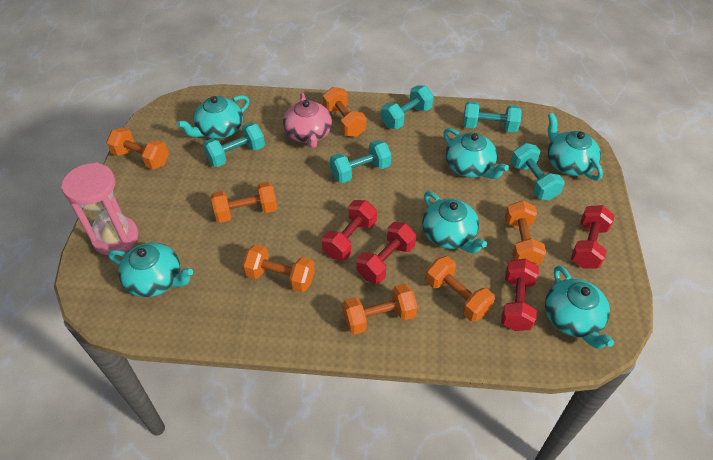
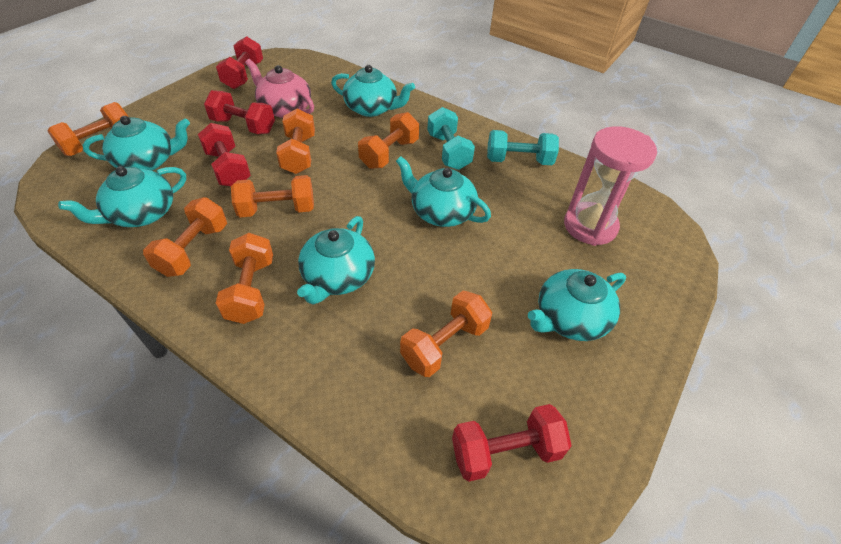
turquoise dumbbell: [203,122,265,167] [330,140,392,183] [381,86,434,129] [463,101,522,133] [511,143,565,200] = 5 -> [427,107,475,170] [487,130,559,165] = 2

